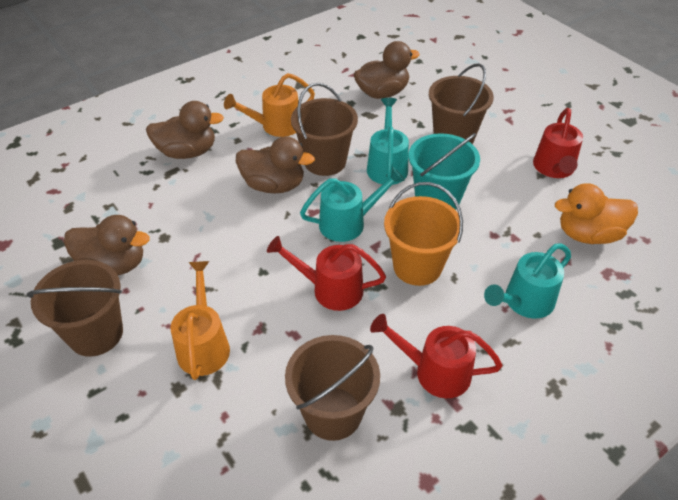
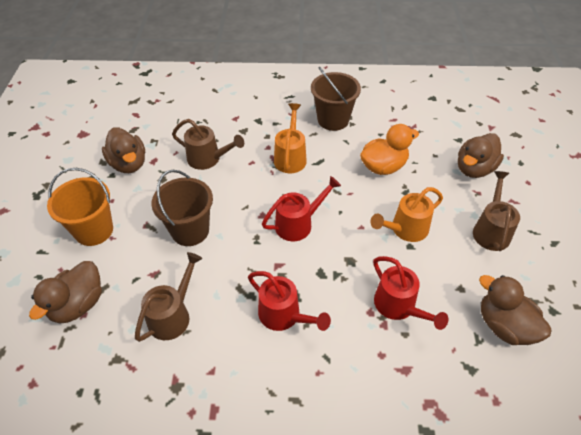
brown bucket: [27,260,123,357] [285,335,380,441] [291,83,358,176] [429,63,494,144] = 4 -> [151,170,213,246] [311,67,361,131] = 2
brown watering can: none = 0 -> [135,252,202,342] [172,119,244,170] [473,171,520,251] = 3
turquoise bucket: [409,133,480,210] = 1 -> none = 0
turquoise watering can: [300,167,405,242] [367,98,409,185] [484,243,571,319] = 3 -> none = 0

